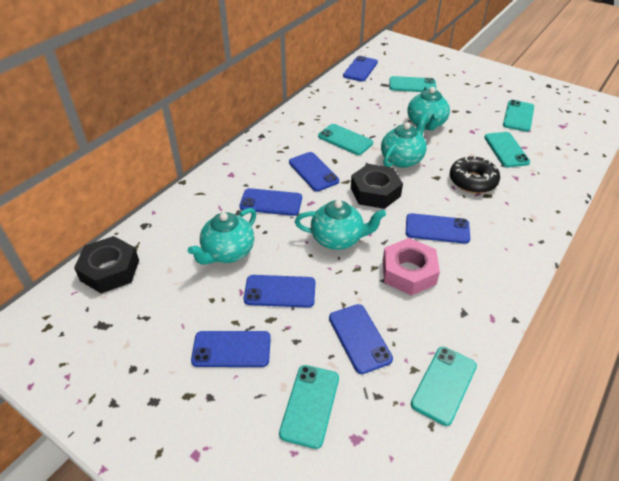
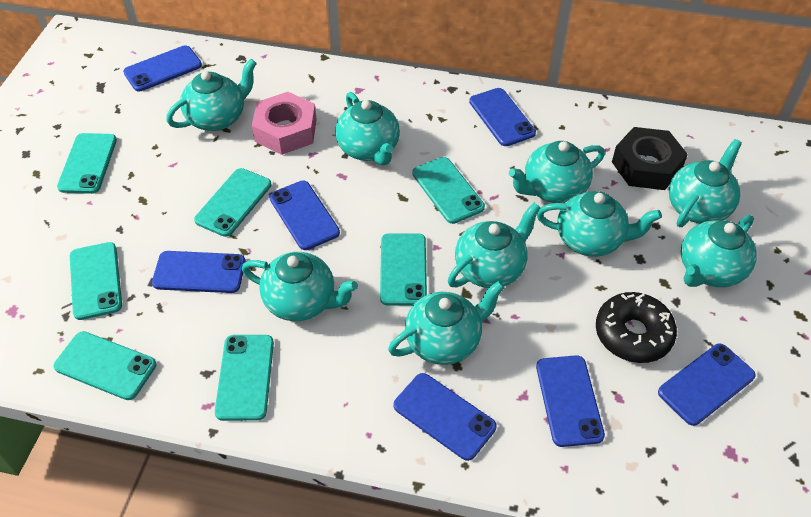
black nut: [74,236,139,294] [351,164,403,209] = 2 -> [612,127,688,190] = 1
turquoise phone: [279,365,339,449] [318,124,373,155] [389,76,436,92] [411,347,477,426] [484,132,530,167] [503,100,534,132] = 6 -> [54,331,156,400] [57,133,117,194] [70,242,122,320] [194,168,271,237] [215,335,274,421] [380,233,427,306] [412,157,485,224] = 7
turquoise teapot: [188,208,256,265] [295,200,386,250] [381,113,428,168] [408,86,450,130] = 4 -> [166,59,257,131] [242,252,358,321] [335,92,400,165] [388,281,505,365] [448,203,541,288] [509,141,605,203] [537,191,662,257] [669,139,742,227] [681,215,757,287] = 9

